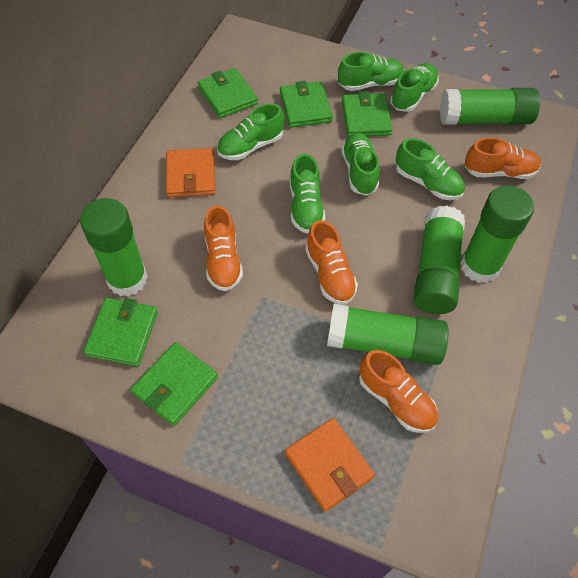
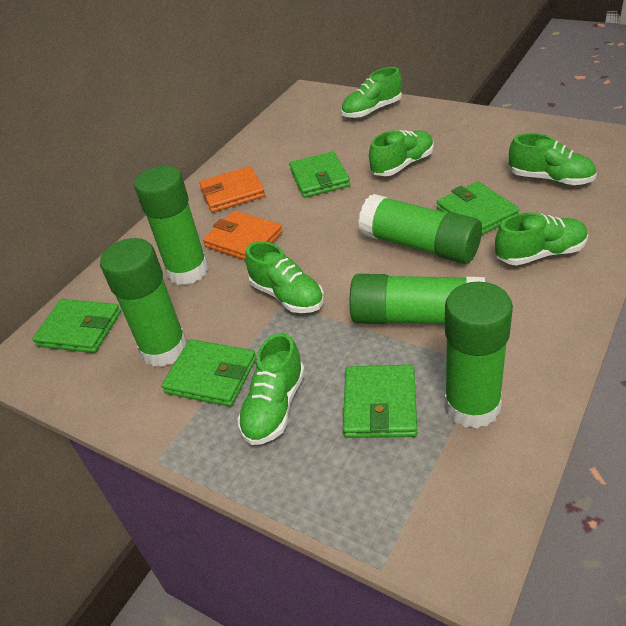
orange shoe: [204,205,243,291] [305,220,358,305] [359,350,438,433] [465,137,541,179] = 4 -> none = 0

